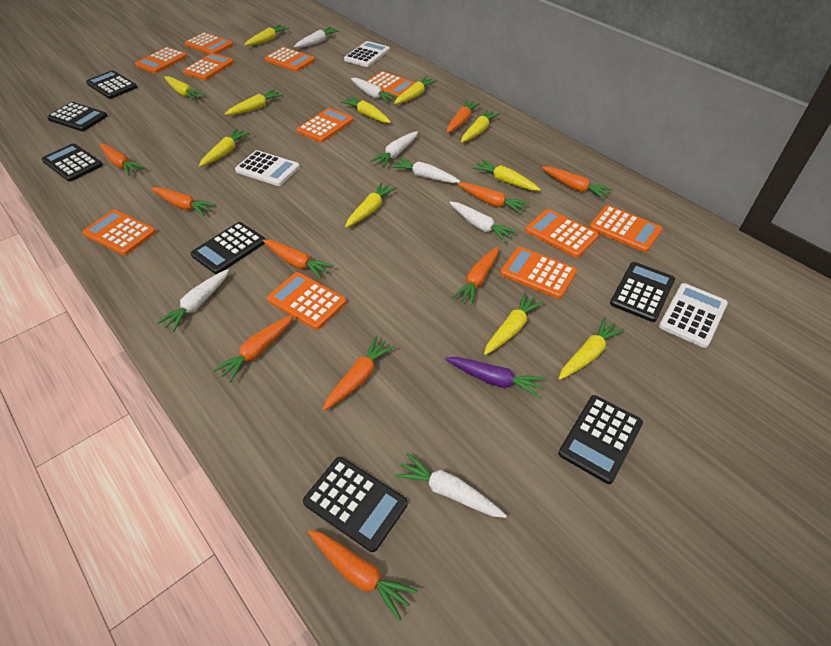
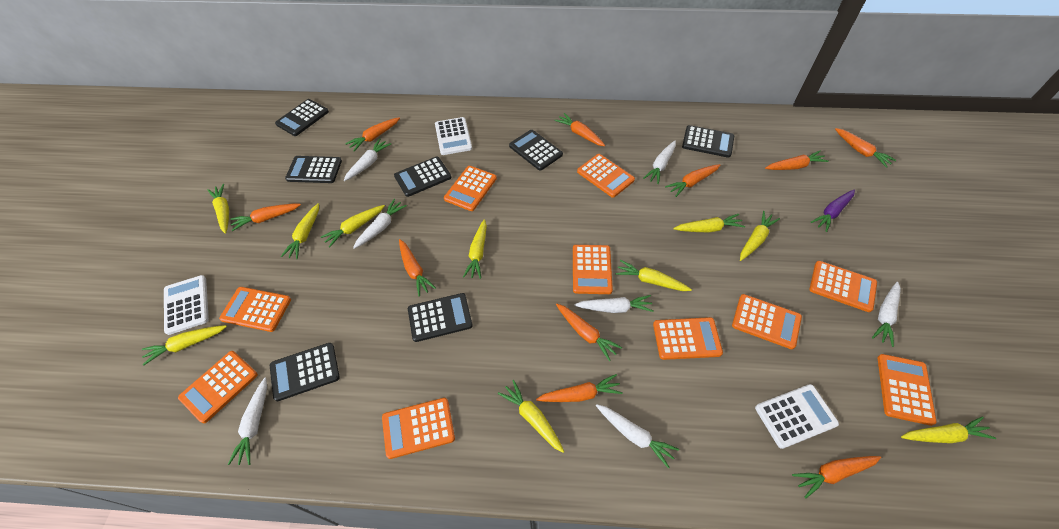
orange calculator: [83,210,156,255] [135,47,187,73] [183,53,234,80] [185,32,233,54] [265,47,315,72] [267,272,347,330] [297,108,353,142] [367,71,416,98] [500,247,577,299] [525,209,599,258] [589,205,663,252] = 11 -> [178,351,258,423] [219,287,291,332] [382,398,455,459] [444,166,497,211] [573,245,613,294] [577,154,635,198] [653,317,723,360] [732,294,802,349] [810,261,877,312] [878,354,937,426] = 10
yellow carrot: [164,76,205,101] [199,129,250,167] [225,89,283,115] [244,24,289,46] [341,96,391,123] [345,182,397,228] [394,76,437,104] [461,109,500,143] [473,159,541,191] [484,292,544,355] [558,317,625,380] = 11 -> [142,325,227,366] [207,184,229,234] [281,203,319,259] [321,205,385,247] [463,219,487,279] [498,380,564,453] [616,260,692,291] [673,214,745,233] [740,211,780,261] [901,417,996,443] = 10

